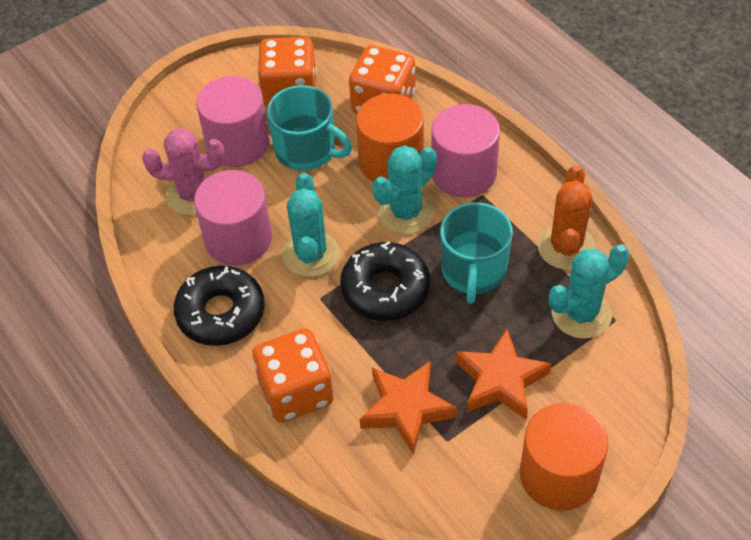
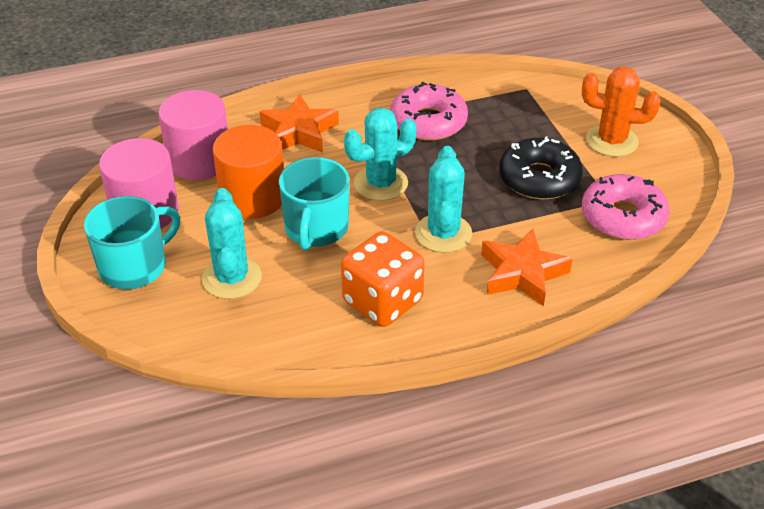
black donut: [174,266,265,346] [340,241,430,321] = 2 -> [499,136,583,200] = 1
orange cylinder: [356,94,424,182] [520,403,608,511] = 2 -> [213,125,284,219] = 1
orange dice: [252,328,334,423] [258,37,317,107] [349,45,415,114] = 3 -> [341,231,425,327] = 1
pink cactus: [142,128,225,216] = 1 -> none = 0
pink cylinder: [194,170,272,266] [196,76,270,167] [431,104,500,198] = 3 -> [99,138,179,229] [158,90,228,180] = 2
pink donut: none = 0 -> [390,82,468,141] [582,174,670,240] = 2

